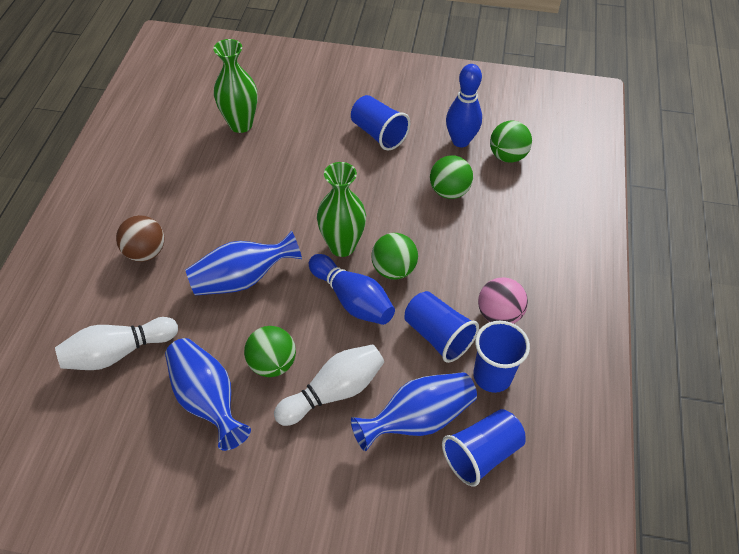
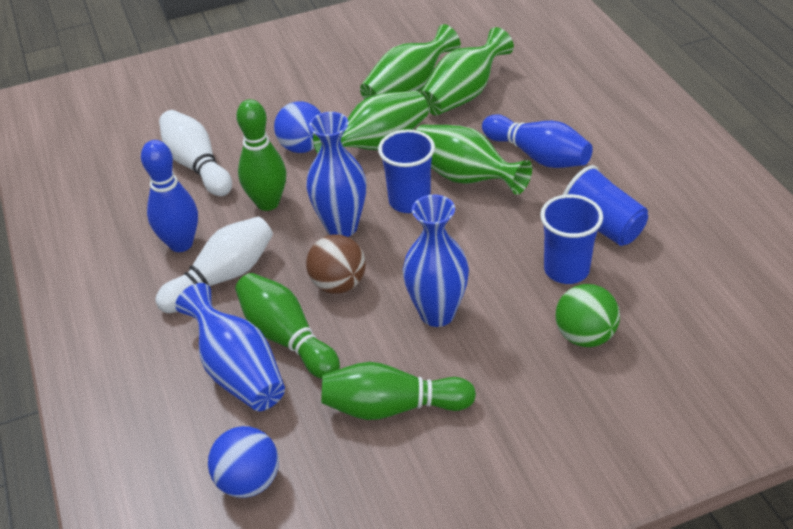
blue ball: none = 0 -> [208,426,279,498] [274,101,321,153] = 2
blue cup: [351,95,410,150] [404,291,479,363] [442,409,526,487] [473,321,530,393] = 4 -> [378,129,435,213] [540,194,603,284] [563,165,648,246] = 3
green ball: [244,326,296,377] [371,233,418,279] [430,156,473,199] [490,121,532,163] = 4 -> [556,284,620,347] = 1
green bowling pin: none = 0 -> [235,273,340,379] [236,99,286,211] [321,362,476,420] = 3
green vase: [214,39,258,133] [317,162,366,257] = 2 -> [313,91,429,154] [360,24,461,99] [415,124,532,195] [420,27,514,115] = 4
pink ball: [478,277,528,324] = 1 -> none = 0

